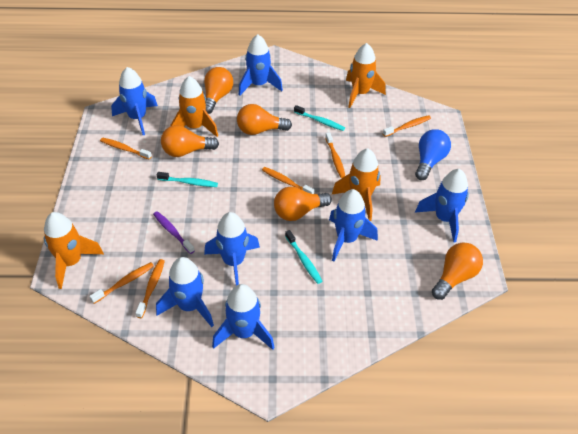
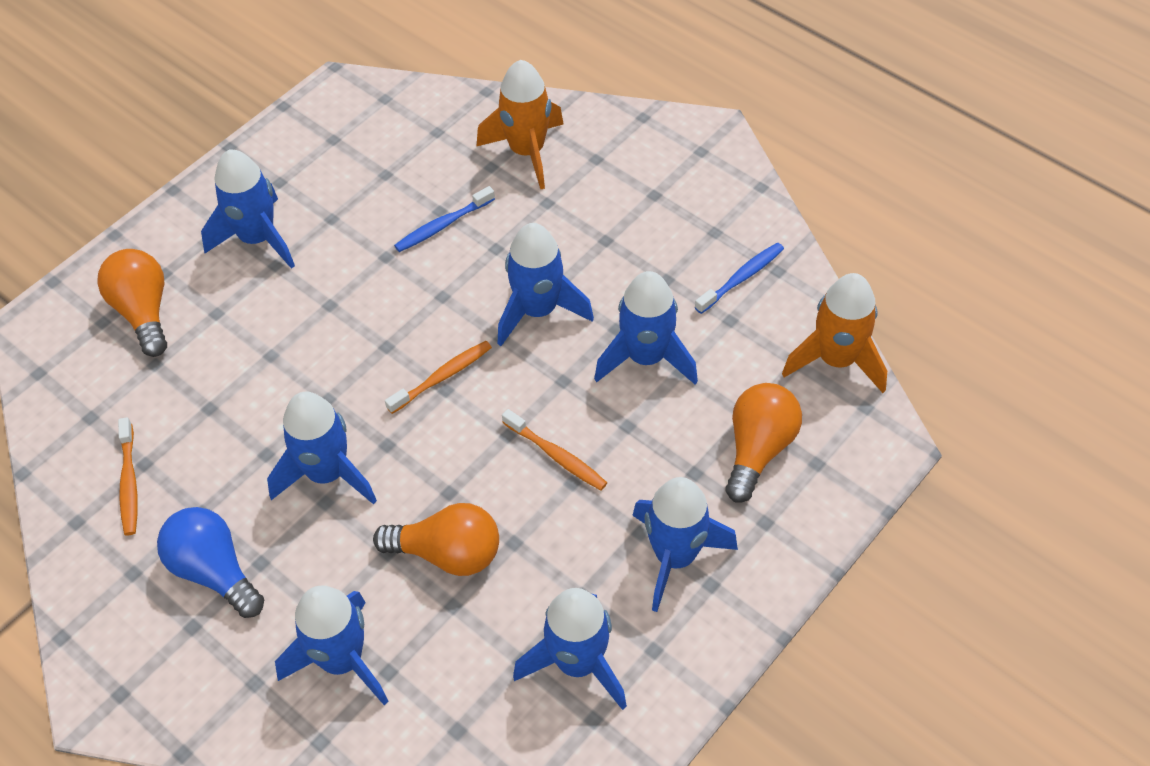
blue toothbrush: none = 0 -> [394,186,495,252] [695,242,784,314] = 2
orange light bulb: [161,125,219,157] [204,67,233,114] [237,104,292,135] [274,186,332,221] [432,242,483,300] = 5 -> [97,249,167,357] [373,503,499,576] [725,383,802,503] = 3
orange rocket: [44,212,104,289] [170,76,218,137] [332,148,381,221] [346,43,386,108] = 4 -> [476,60,564,190] [782,273,887,393] = 2
orange toothbrush: [89,262,154,304] [100,138,152,160] [136,259,165,318] [262,167,315,194] [325,132,345,178] [383,115,431,137] = 6 -> [118,417,138,535] [385,341,492,414] [502,409,607,490] = 3
purple toothbrush: [153,211,195,254] = 1 -> none = 0
turquoise toothbrush: [157,172,218,187] [285,230,322,284] [294,105,345,131] = 3 -> none = 0

